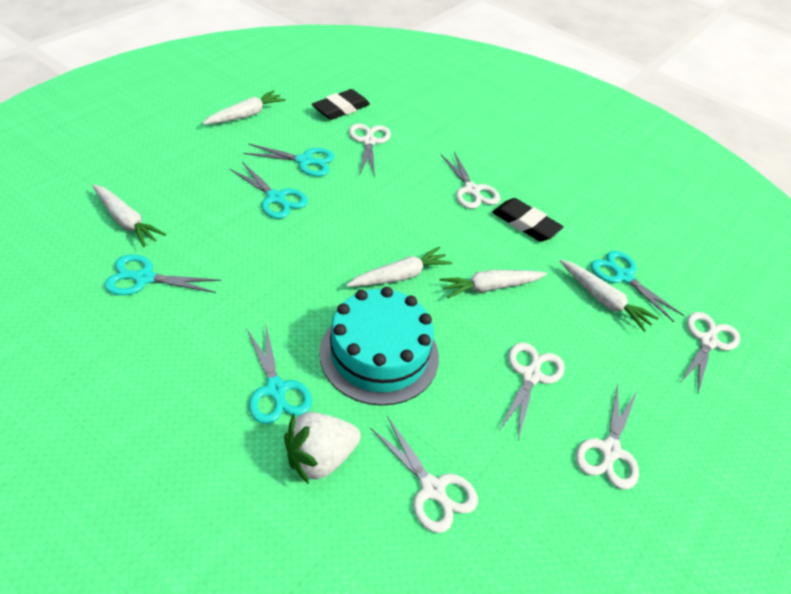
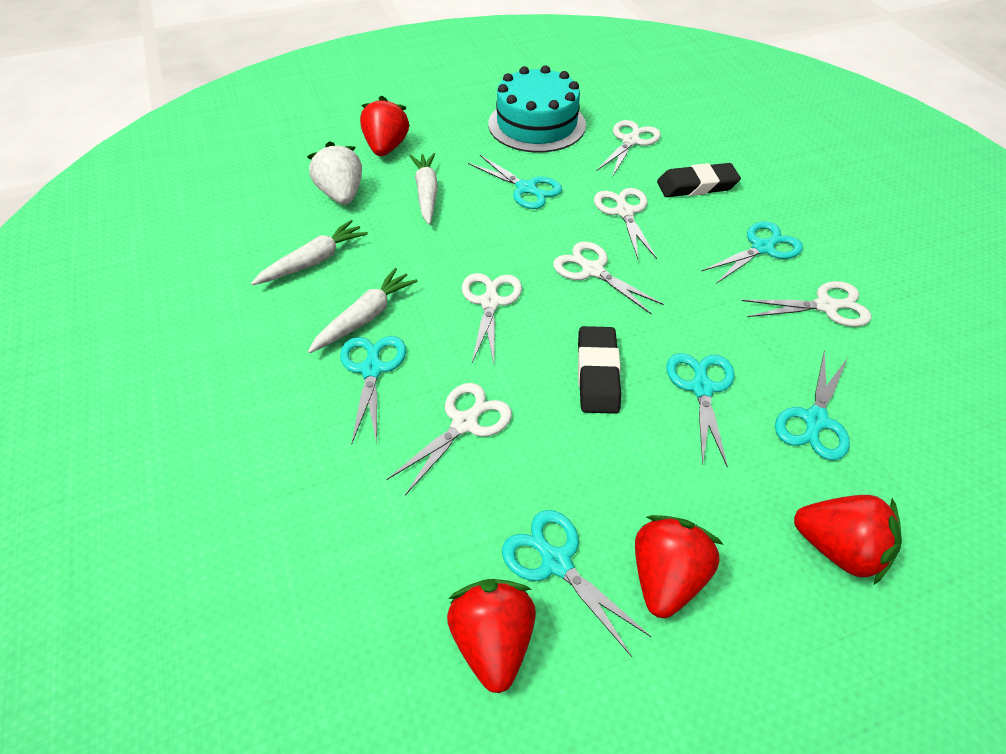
red strawberry: none = 0 -> [360,96,410,156] [447,579,536,693] [635,515,724,618] [794,495,902,584] = 4
turquoise scissors: [104,254,221,295] [229,162,308,219] [243,143,335,176] [247,326,312,424] [591,251,684,322] = 5 -> [340,336,406,444] [468,155,562,209] [502,510,651,657] [667,353,734,468] [701,221,803,284] [775,350,850,460] = 6
white carrot: [92,184,166,247] [202,90,286,125] [346,247,452,287] [440,270,547,298] [560,260,659,332] = 5 -> [251,220,368,285] [308,268,418,353] [410,153,438,225] = 3

